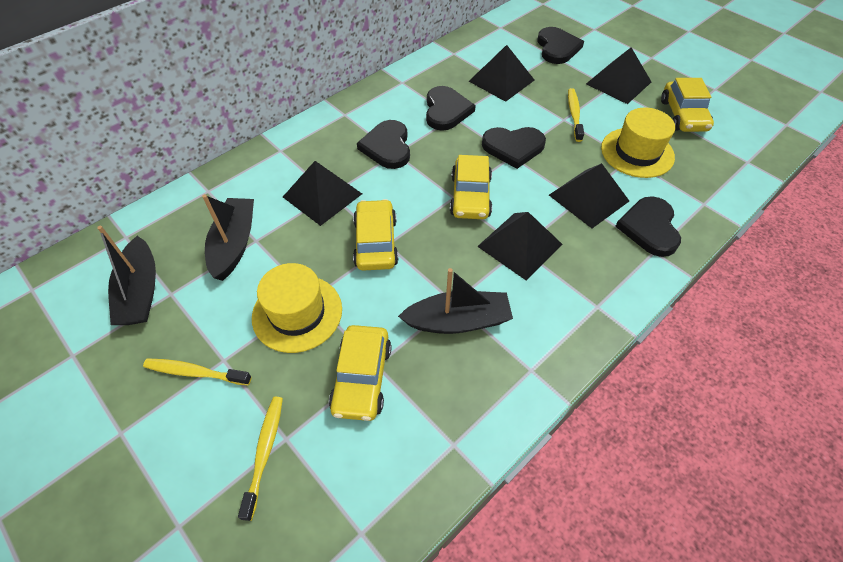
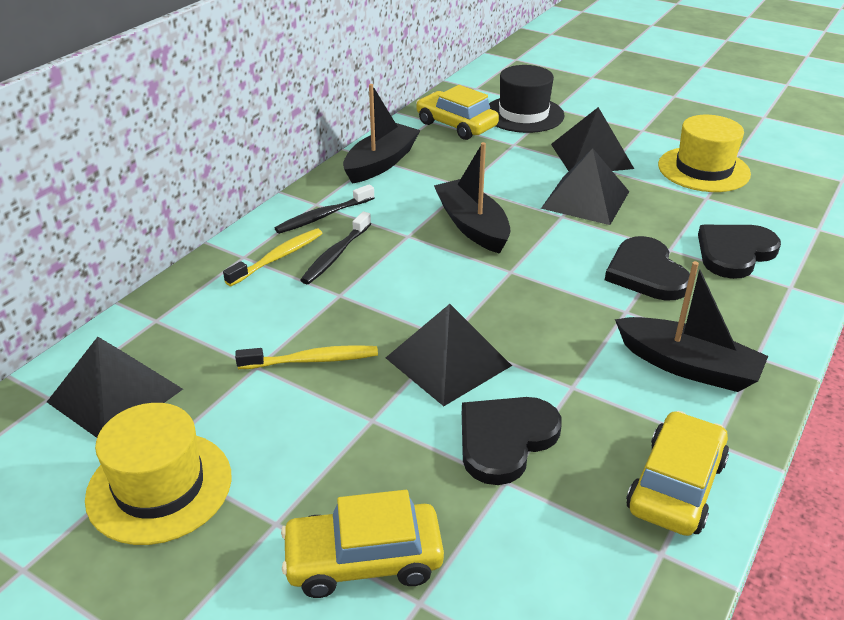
black hat: none = 0 -> [489,65,565,133] = 1
black heart: [357,120,410,169] [426,86,476,131] [482,127,546,169] [537,27,584,64] [615,196,681,257] = 5 -> [462,397,562,485] [605,236,690,301] [698,225,781,279] = 3
black pyramid: [283,161,362,226] [469,45,534,102] [477,212,562,280] [549,163,629,228] [586,47,651,104] = 5 -> [47,337,183,438] [386,304,512,406] [541,148,630,225] [551,107,634,171] = 4
black toothbrush: none = 0 -> [274,184,375,234] [301,212,371,284] = 2
yellow car: [329,325,392,421] [353,199,399,271] [450,155,492,219] [661,78,714,132] = 4 -> [281,490,444,598] [416,85,499,140] [626,411,729,536] = 3
yellow toothbrush: [143,359,252,385] [238,397,283,521] [568,88,584,142] = 3 -> [223,228,323,286] [235,345,378,369] = 2

